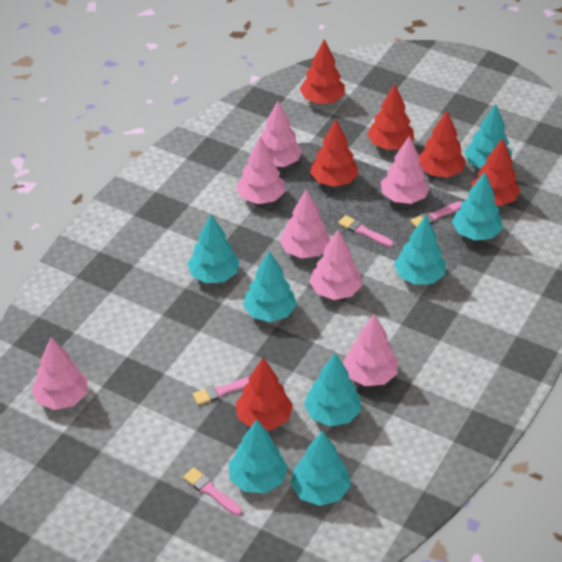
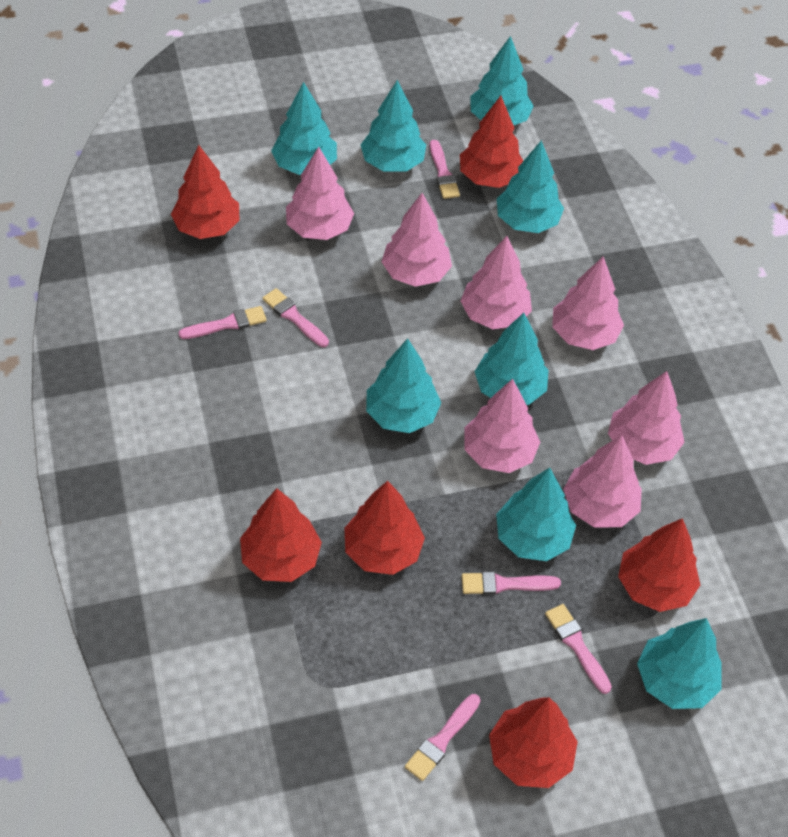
pink brush: [183,468,242,516] [193,377,249,405] [338,215,394,247] [411,201,463,227] = 4 -> [178,306,267,339] [262,288,329,347] [405,694,481,781] [429,140,460,199] [462,572,561,595] [545,604,612,694] = 6

